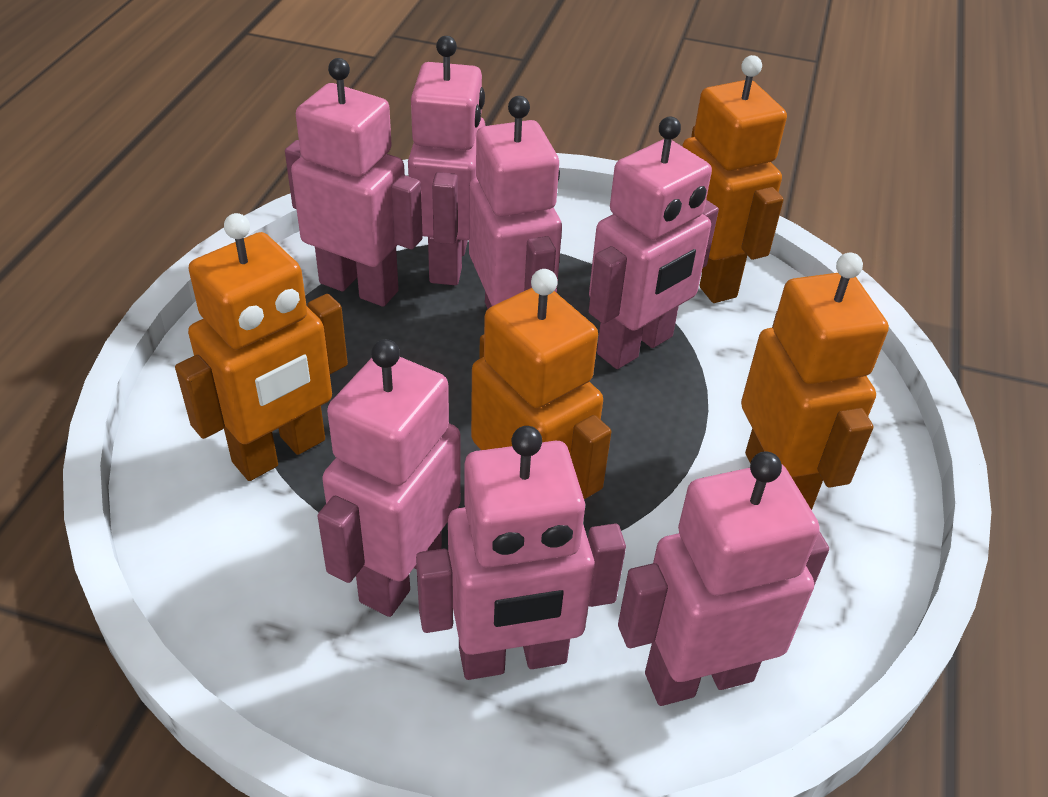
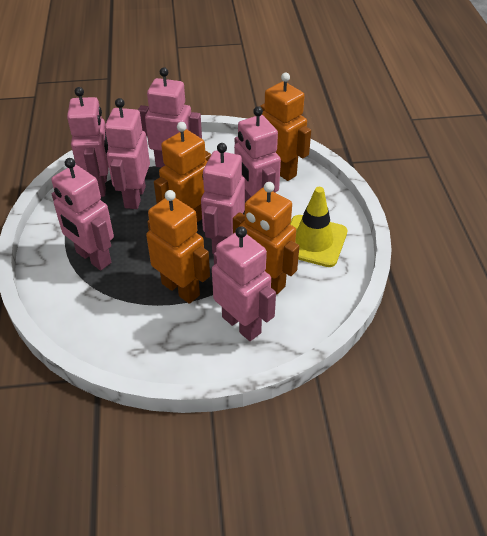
yellow traffic cone: none = 0 -> [290,187,347,267] = 1

